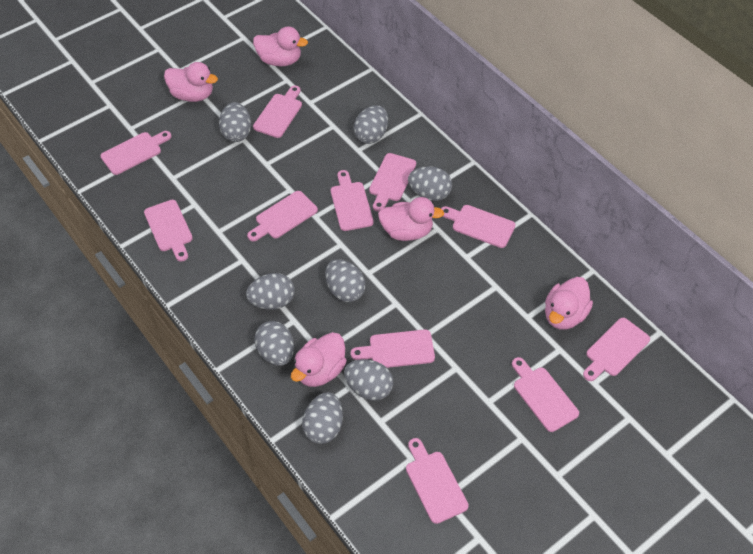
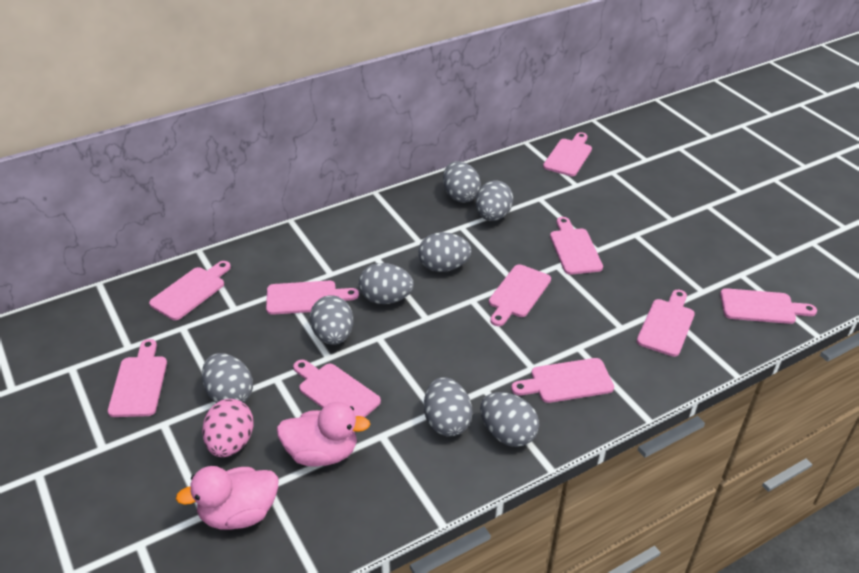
pink cutting board: [100,131,171,175] [144,200,193,262] [247,191,318,241] [253,86,302,138] [331,170,374,231] [351,329,435,368] [369,153,416,212] [406,438,469,524] [441,205,515,248] [512,357,579,432] [583,318,650,381] = 11 -> [108,339,167,417] [149,261,231,320] [266,281,359,315] [293,360,381,417] [489,264,551,326] [511,358,614,403] [543,132,592,176] [550,217,603,275] [637,290,695,357] [720,288,817,324] = 10
pink duck: [164,62,218,102] [253,26,308,67] [291,332,347,387] [378,197,444,241] [545,277,593,330] = 5 -> [176,466,278,529] [277,402,370,467] = 2
pink egg: none = 0 -> [202,399,253,457] = 1

